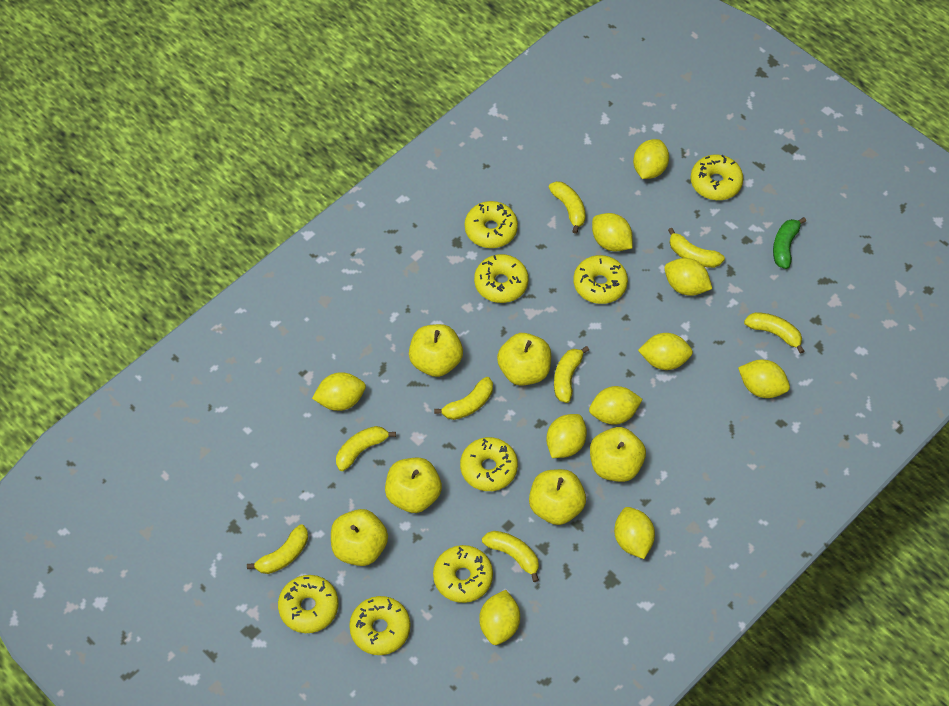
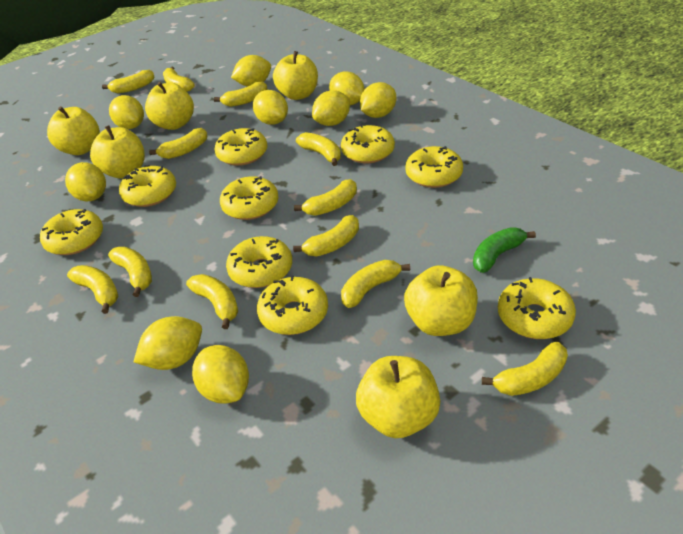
yellow banana: [247,524,308,574] [336,426,396,471] [434,377,493,420] [482,531,539,582] [548,181,586,234] [554,346,589,403] [668,228,725,268] [744,312,804,354] = 8 -> [67,265,119,314] [102,70,154,94] [108,247,152,297] [149,128,207,159] [163,67,195,92] [186,274,238,329] [214,81,267,107] [293,215,359,257] [294,179,357,216] [296,132,341,166] [341,260,410,308] [482,342,568,396] = 12
yellow donut: [278,575,339,633] [349,596,410,655] [433,545,493,603] [460,437,518,491] [465,201,518,248] [474,254,529,303] [573,255,628,304] [691,155,744,200] = 8 -> [40,209,103,255] [119,165,176,207] [215,128,267,166] [220,176,278,220] [226,236,292,288] [257,276,328,335] [341,124,395,163] [405,146,463,188] [498,277,576,339] = 9
yellow lemon: [312,372,366,411] [479,590,520,645] [546,414,587,458] [589,386,643,425] [592,213,633,251] [614,507,655,559] [633,139,669,179] [638,333,693,370] [664,258,712,296] [738,360,790,398] = 10 -> [65,162,106,201] [109,95,144,129] [134,316,202,370] [192,345,249,404] [231,55,271,87] [253,90,288,125] [312,90,350,126] [329,71,364,105] [360,82,396,118] = 9

